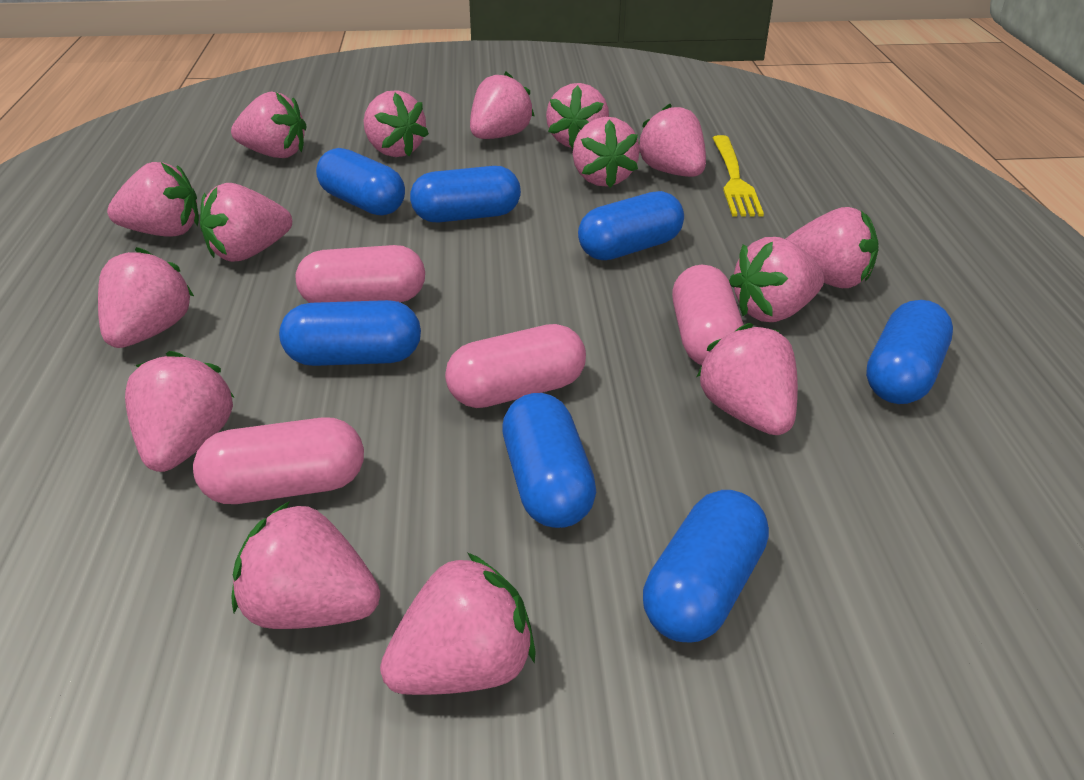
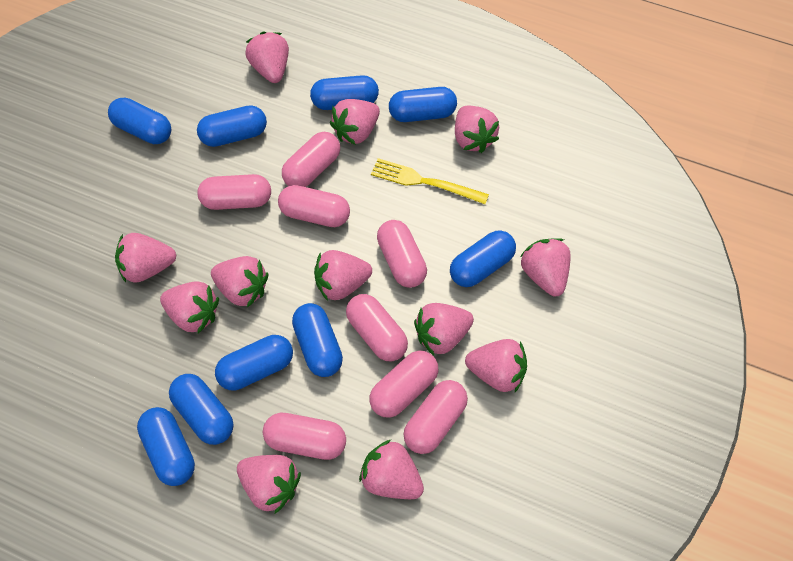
blue capsule: [279,300,421,366] [316,148,405,216] [410,166,521,222] [502,393,596,528] [578,191,684,260] [643,490,769,643] [866,300,953,404] = 7 -> [108,98,171,144] [137,407,195,486] [169,374,234,445] [197,105,267,147] [215,335,293,390] [292,303,343,377] [310,75,379,110] [389,87,457,122] [450,230,516,287] = 9
pink capsule: [193,417,364,504] [296,245,425,303] [445,324,586,408] [672,265,744,365] = 4 -> [197,174,271,210] [263,413,346,460] [278,185,350,227] [282,132,340,187] [346,294,408,361] [369,351,438,418] [377,220,427,288] [403,380,468,454] = 8
pink strawberry: [98,247,194,348] [107,162,199,237] [125,351,234,472] [200,183,292,262] [231,91,307,158] [232,501,380,629] [364,90,429,157] [380,553,536,695] [470,72,535,139] [546,83,609,148] [573,117,640,188] [639,104,706,177] [696,323,798,435] [729,237,825,322] [786,207,879,288] = 15 -> [115,233,176,283] [160,281,219,333] [211,256,268,308] [237,455,301,514] [245,32,289,83] [314,250,372,301] [330,99,380,145] [359,440,424,499] [414,303,474,355] [455,106,499,153] [465,339,527,392] [520,238,571,297] = 12

